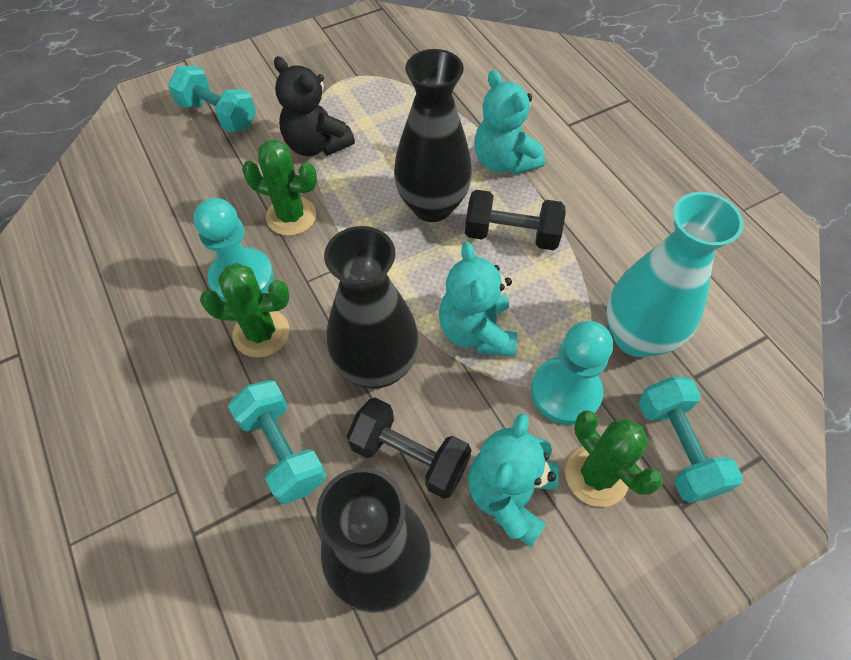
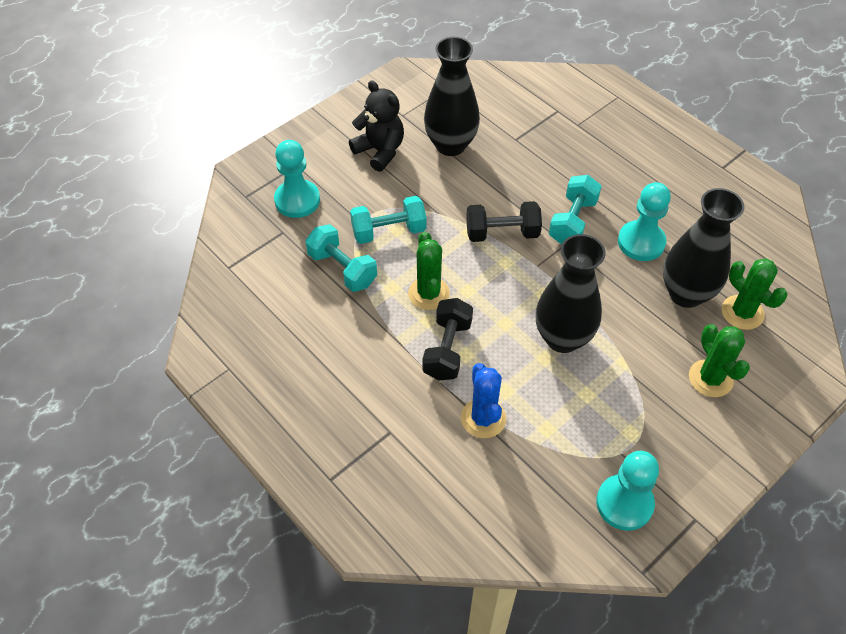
blue cactus: none = 0 -> [461,363,507,438] = 1
turquoise pawn: [194,198,274,302] [531,321,613,425] = 2 -> [274,140,320,218] [596,451,659,531] [618,182,671,261] = 3
turquoise teddy bear: [439,242,517,356] [468,413,559,547] [474,70,545,175] = 3 -> none = 0
turquoise vase: [606,192,744,357] = 1 -> none = 0

